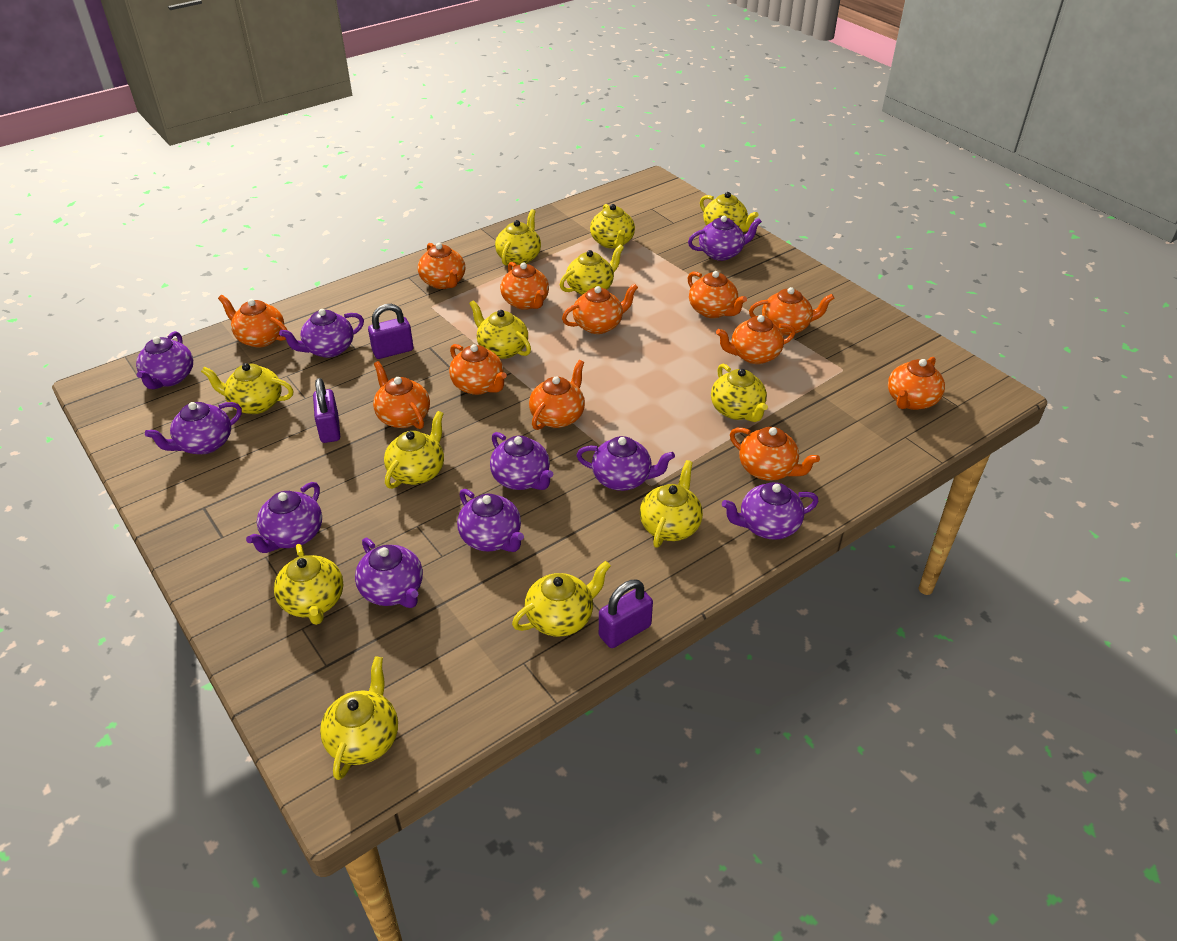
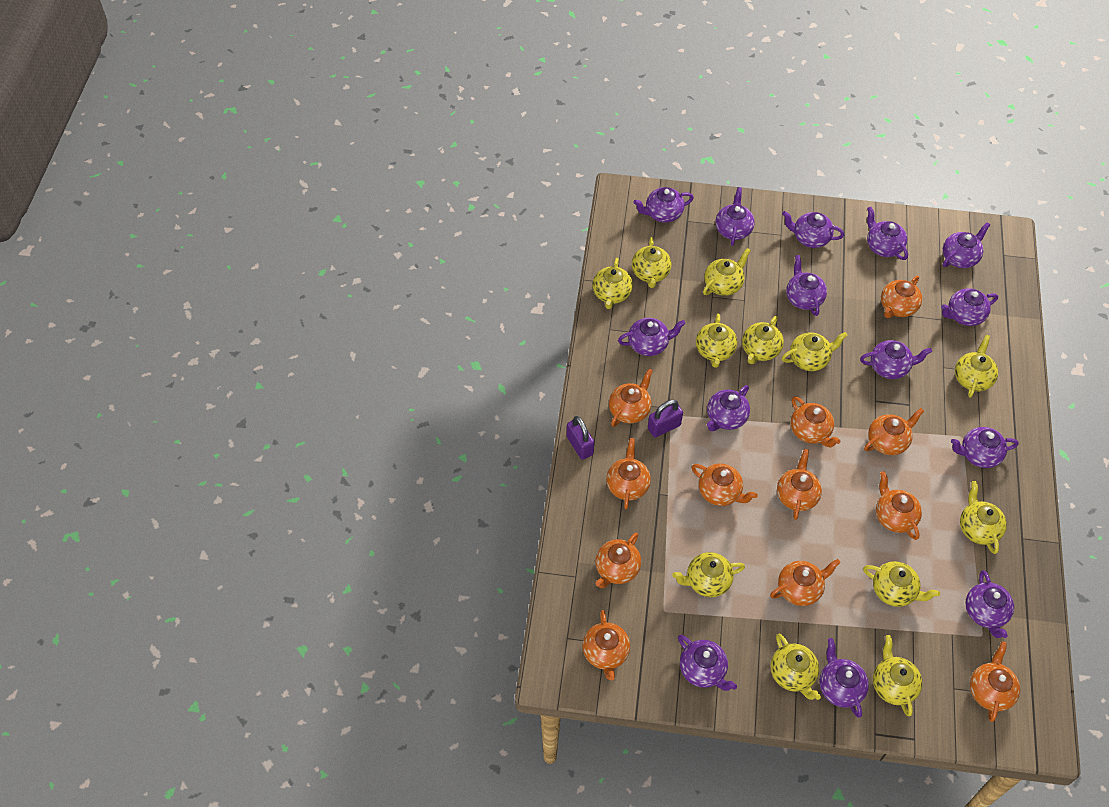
purple padlock: [313,378,340,443] [368,304,413,359] [599,580,653,648] = 3 -> [566,416,594,460] [648,400,683,437] = 2
purple teapot: [136,331,193,389] [145,402,242,454] [246,482,322,553] [279,309,364,358] [355,538,423,608] [457,489,524,552] [490,432,553,490] [576,436,675,491] [688,216,762,261] [722,482,818,540] = 10 -> [618,318,686,356] [634,187,694,223] [678,635,737,691] [707,385,750,431] [716,187,755,246] [782,211,844,248] [786,255,827,316] [819,638,869,718] [860,340,932,379] [867,207,908,260] [941,288,998,326] [943,222,990,268] [951,427,1019,468] [965,570,1014,638] = 14

